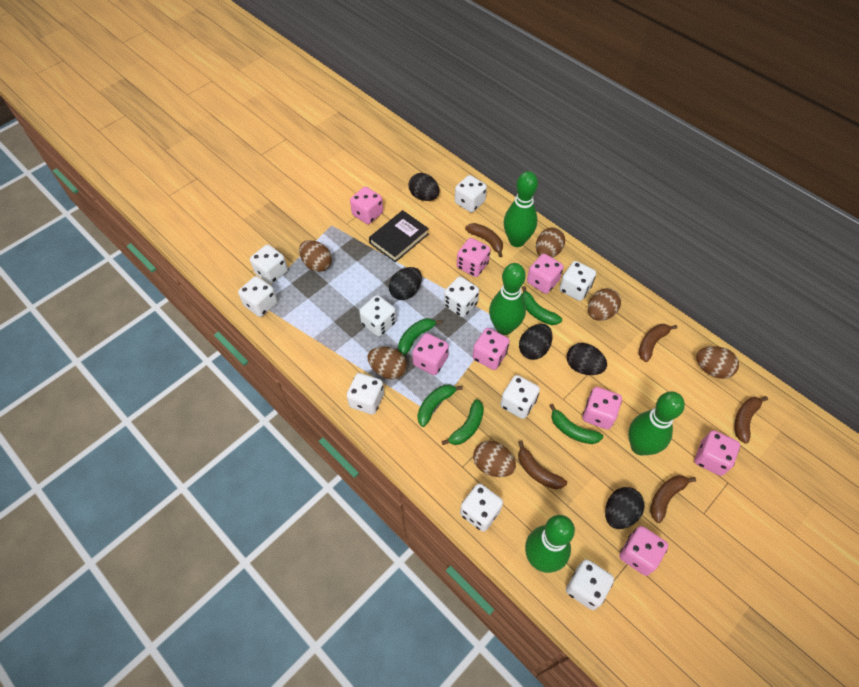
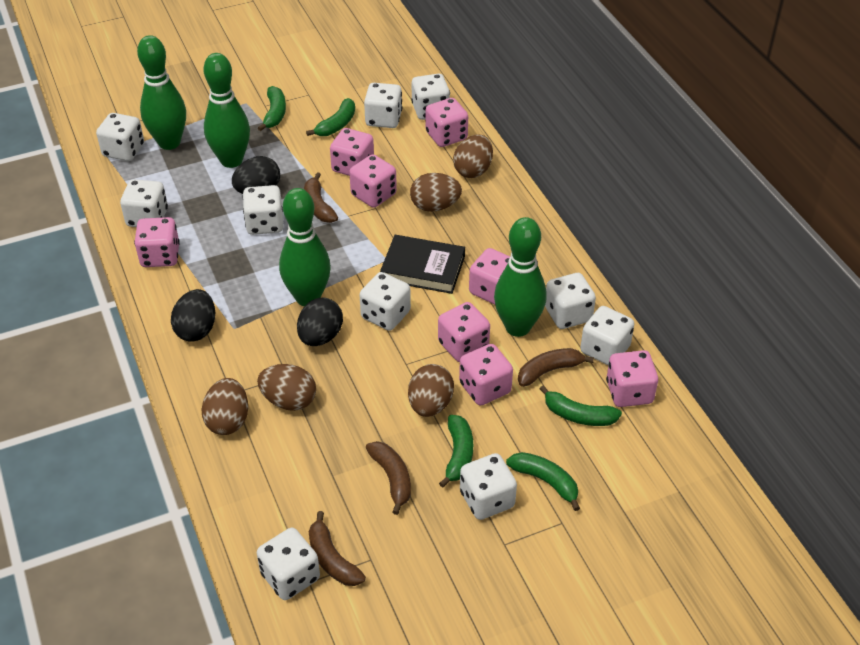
black egg: [389,267,422,300] [408,173,440,201] [519,324,552,360] [567,343,607,375] [605,487,644,529] = 5 -> [171,289,215,342] [232,156,280,194] [297,297,343,346] = 3
brown banana: [465,223,503,257] [518,441,567,489] [639,324,677,362] [650,475,696,523] [734,396,768,444] = 5 -> [304,172,338,223] [309,511,366,586] [366,441,411,515] [518,348,594,387] = 4
brown egg: [299,240,332,272] [367,347,407,379] [473,441,516,477] [536,227,565,258] [588,288,621,321] [696,346,739,379] = 6 -> [201,378,248,435] [257,364,316,411] [408,364,454,417] [410,173,462,212] [453,134,493,178] = 5

